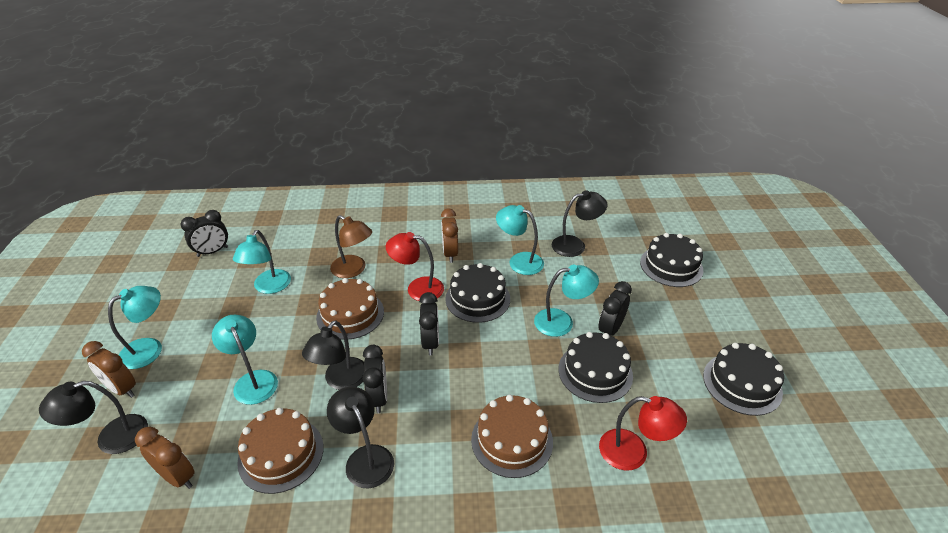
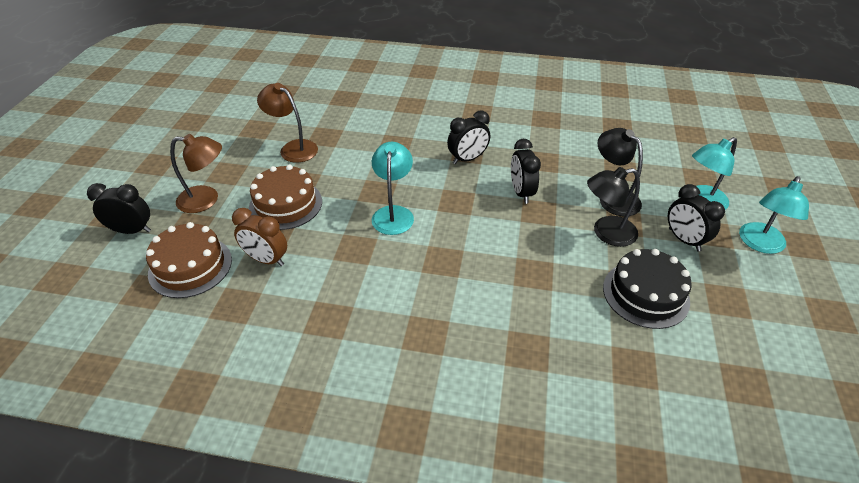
black cake: [445,263,510,323] [559,332,633,403] [640,233,704,287] [703,343,784,416] = 4 -> [603,249,692,329] = 1
black lamp: [39,381,148,454] [302,320,364,390] [327,387,394,489] [552,190,608,257] = 4 -> [587,167,640,247] [598,128,643,216] = 2
brown cake: [237,408,323,494] [316,278,384,340] [471,395,553,478] = 3 -> [146,222,232,298] [249,165,322,230] = 2
brown clock: [82,341,136,398] [135,427,195,489] [441,208,458,263] = 3 -> [232,208,287,266] = 1
brown lamp: [330,215,372,278] = 1 -> [170,134,222,213] [257,83,318,163] = 2
red lamp: [386,232,444,301] [599,396,687,471] = 2 -> none = 0
turquoise lamp: [108,286,162,369] [212,315,278,405] [233,230,291,294] [496,205,544,275] [534,265,599,337] = 5 -> [372,142,414,235] [692,137,737,210] [739,176,809,254] = 3

